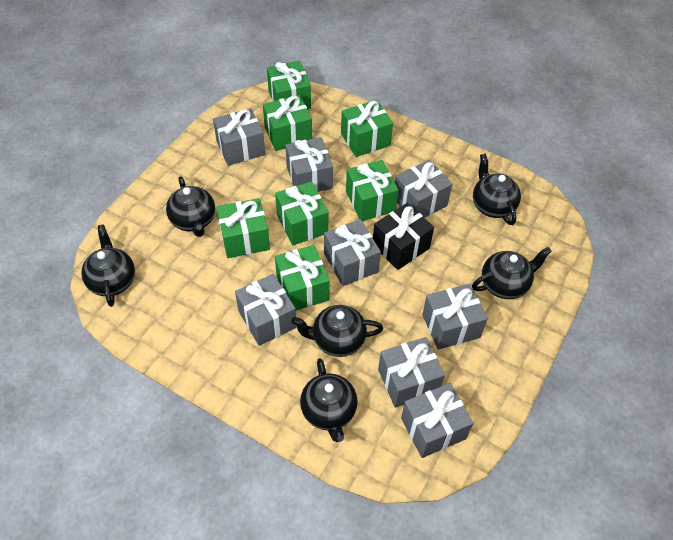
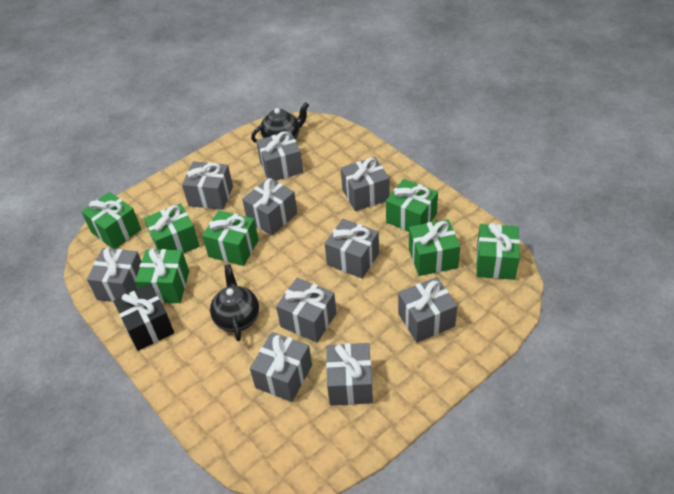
black teapot: [81,224,135,307] [166,176,215,237] [291,305,383,357] [300,358,358,442] [472,247,552,299] [473,153,521,225] = 6 -> [210,264,259,341] [251,102,309,143] = 2
grey gift: [213,108,265,166] [235,274,297,346] [285,137,333,192] [324,219,381,286] [378,337,445,408] [395,160,452,218] [401,383,473,458] [422,284,488,350] = 8 -> [87,247,142,302] [182,161,233,210] [242,177,297,236] [250,332,312,402] [256,131,303,181] [276,278,337,342] [325,219,379,279] [326,343,373,406] [341,157,390,211] [398,277,457,343] = 10

